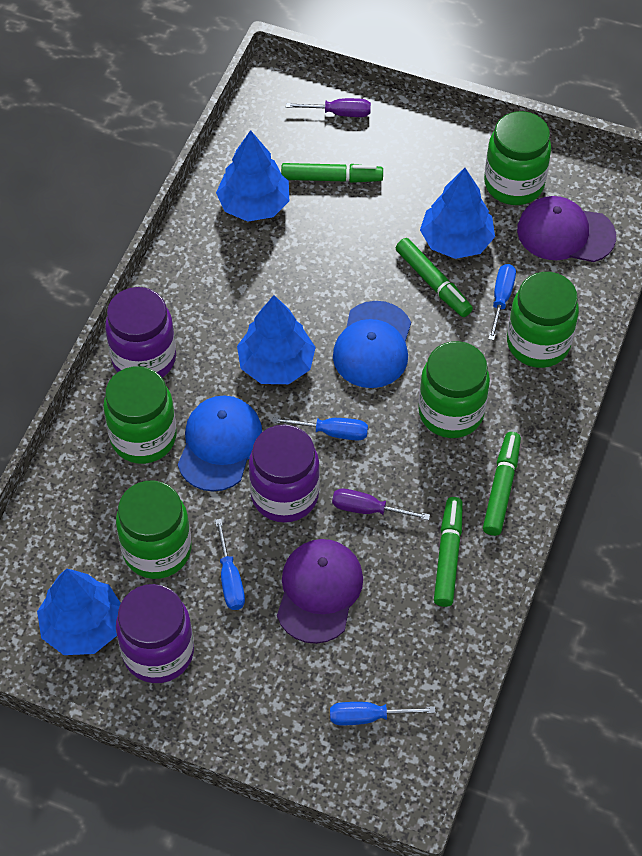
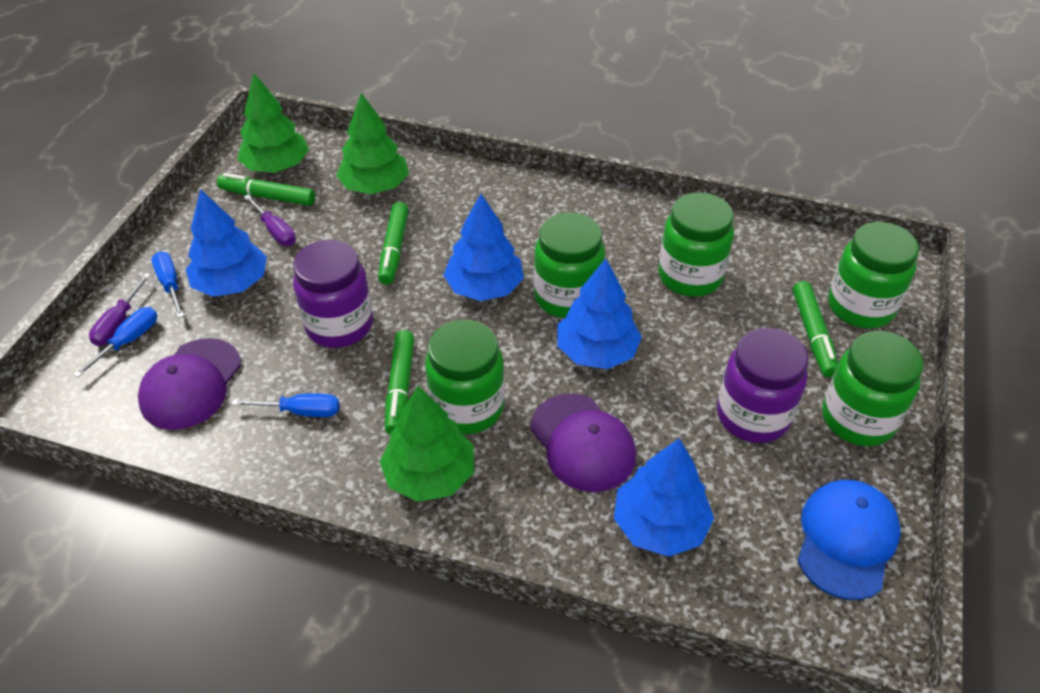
blue cap: [178,395,262,492] [333,301,411,388] = 2 -> [798,480,901,600] = 1
blue screwdriver: [215,519,245,610] [272,417,368,441] [330,702,436,725] [488,264,516,341] = 4 -> [73,307,157,377] [152,252,184,318] [232,393,340,417] = 3
green tree: none = 0 -> [237,74,309,173] [336,93,409,194] [379,386,474,502] = 3
purple jar: [105,287,176,378] [116,584,194,683] [249,425,320,523] = 3 -> [293,240,373,348] [717,328,809,443] = 2

